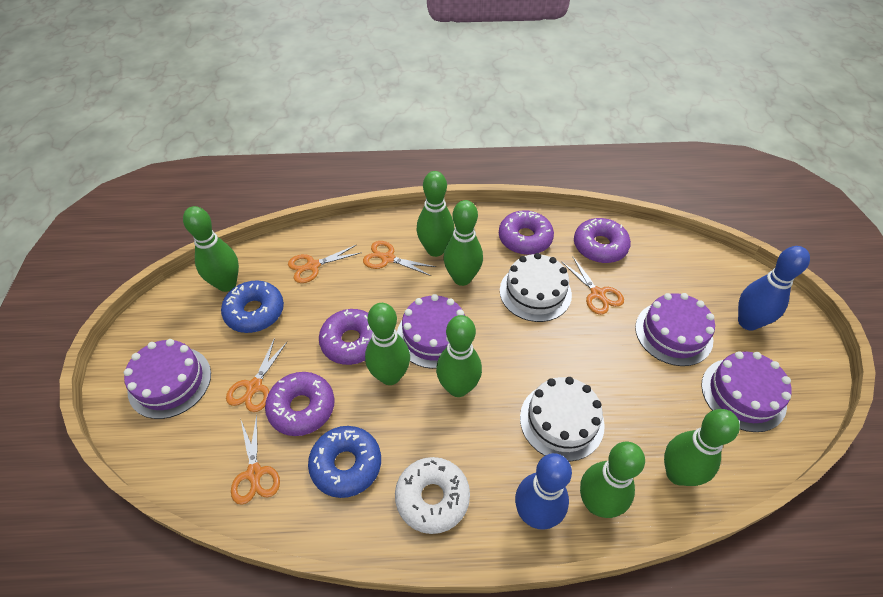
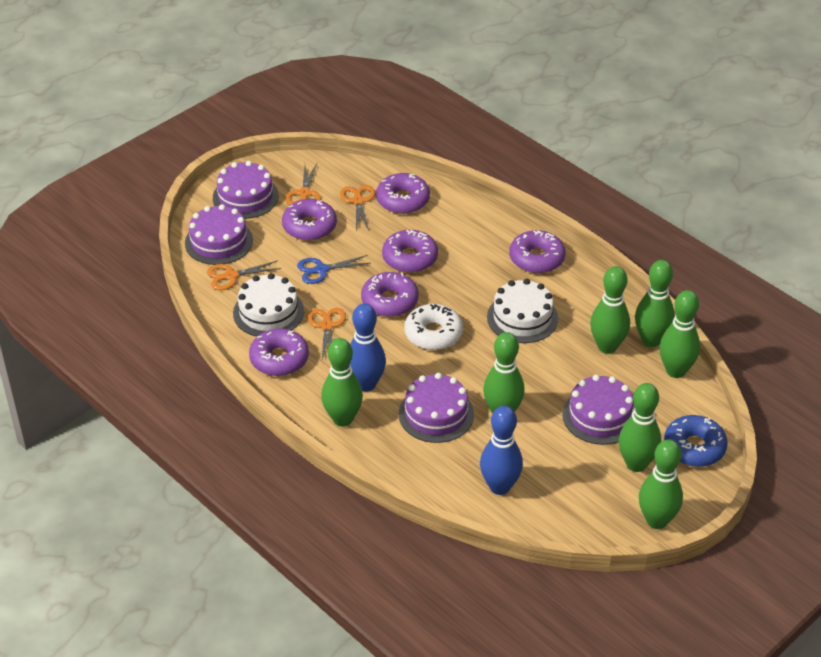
blue donut: [221,280,284,333] [308,426,381,498] = 2 -> [664,415,728,467] = 1
blue scissors: none = 0 -> [297,255,371,284] = 1
orange scissors: [226,338,288,412] [231,415,280,505] [288,245,360,283] [363,241,436,276] [562,256,624,315] = 5 -> [207,260,281,290] [285,164,321,205] [308,308,346,359] [340,185,375,230] = 4
purple donut: [265,372,335,436] [319,309,373,365] [499,210,554,255] [574,218,631,263] = 4 -> [249,328,309,376] [282,199,337,241] [361,272,419,317] [376,173,430,214] [382,230,438,273] [509,230,566,274] = 6

